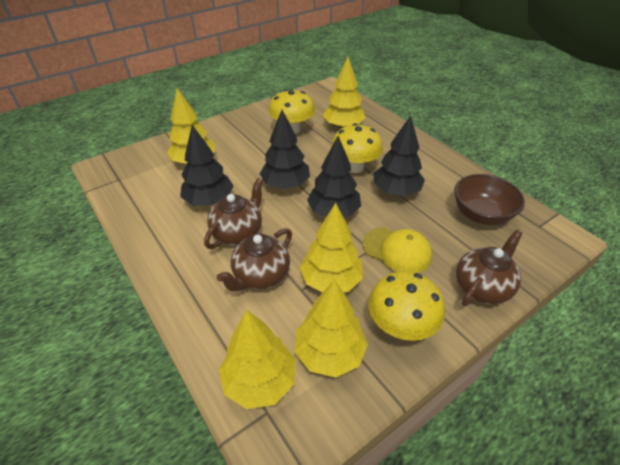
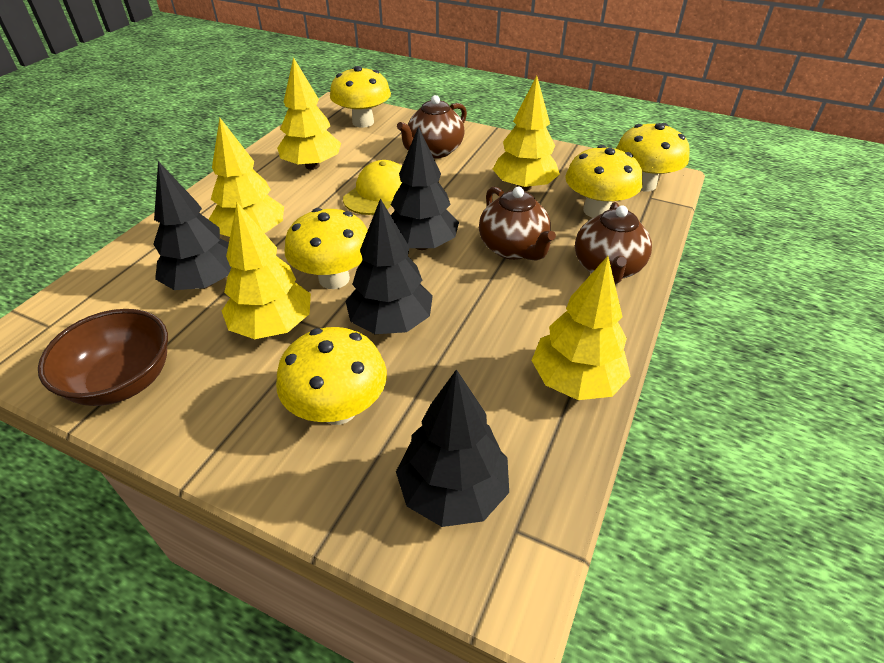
yellow mushroom: [269,89,315,134] [331,123,383,173] [368,271,445,341] = 3 -> [276,327,387,425] [285,208,368,289] [330,66,391,128] [565,145,642,218] [616,123,690,192] = 5

